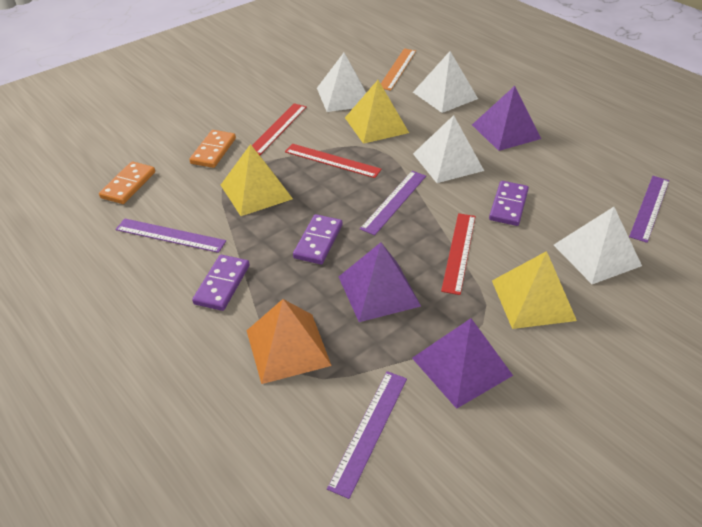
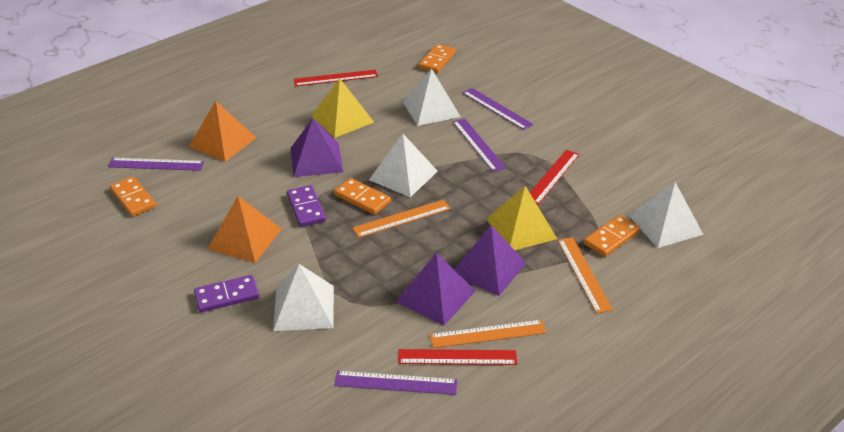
orange domino: [99,161,155,204] [189,130,236,168] = 2 -> [110,176,156,216] [334,178,391,215] [418,44,456,73] [584,215,640,257] = 4
orange pyramid: [246,299,332,384] = 1 -> [189,101,256,162] [208,196,282,263] = 2
orange ruler: [381,48,416,91] = 1 -> [353,200,451,238] [430,320,546,348] [558,237,613,314] = 3
purple domino: [192,255,250,311] [293,214,343,264] [489,181,529,226] = 3 -> [194,275,259,312] [287,185,326,227] = 2
yellow pyramid: [221,144,293,216] [345,80,409,144] [492,251,577,329] = 3 -> [311,79,374,138] [486,186,557,250] = 2

